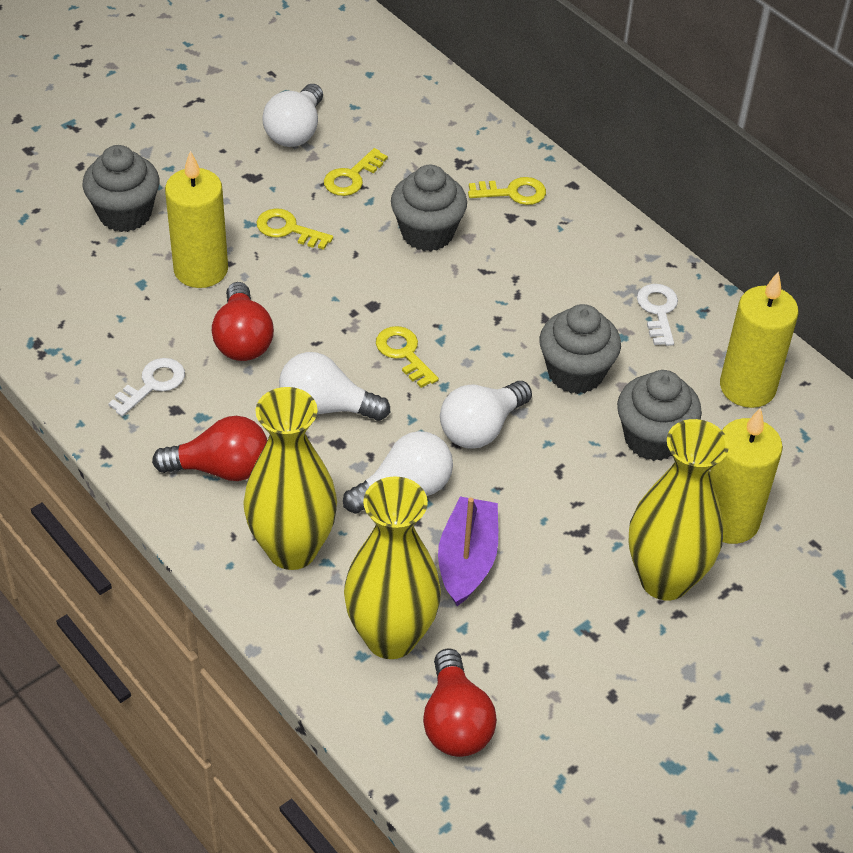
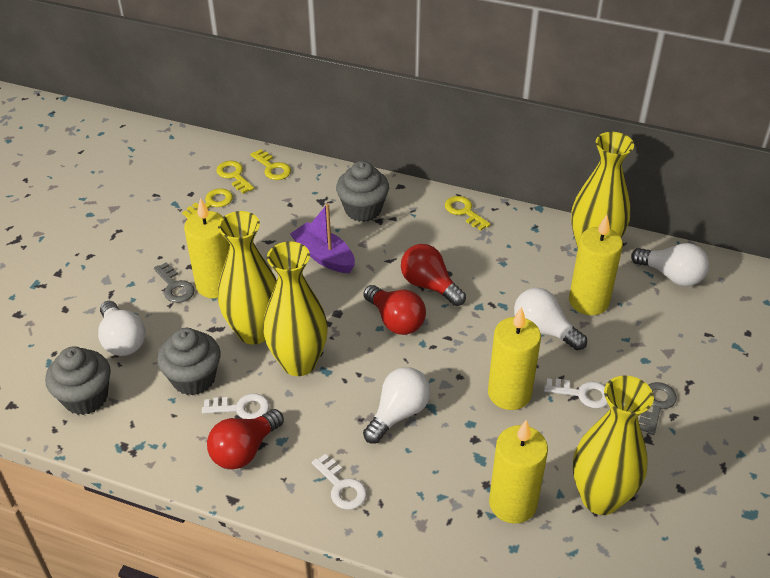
grey cupcake: [82,145,159,232] [391,165,467,251] [539,304,621,394] [617,370,702,461] = 4 -> [45,346,111,415] [157,328,220,396] [336,161,389,222] = 3
grey key: none = 0 -> [154,262,195,303] [639,382,677,435] = 2
white key: [108,358,185,416] [637,284,678,346] = 2 -> [202,393,270,419] [312,454,367,510] [544,378,608,409] = 3
yellow candle: [165,151,228,288] [710,407,783,544] [720,272,799,408] = 3 -> [184,198,230,298] [488,307,541,410] [489,419,548,524] [569,215,623,315] = 4
yellow vase: [243,387,337,570] [344,476,441,659] [629,419,729,600] = 3 -> [218,211,277,345] [263,242,328,376] [571,132,634,248] [573,376,654,515] = 4

